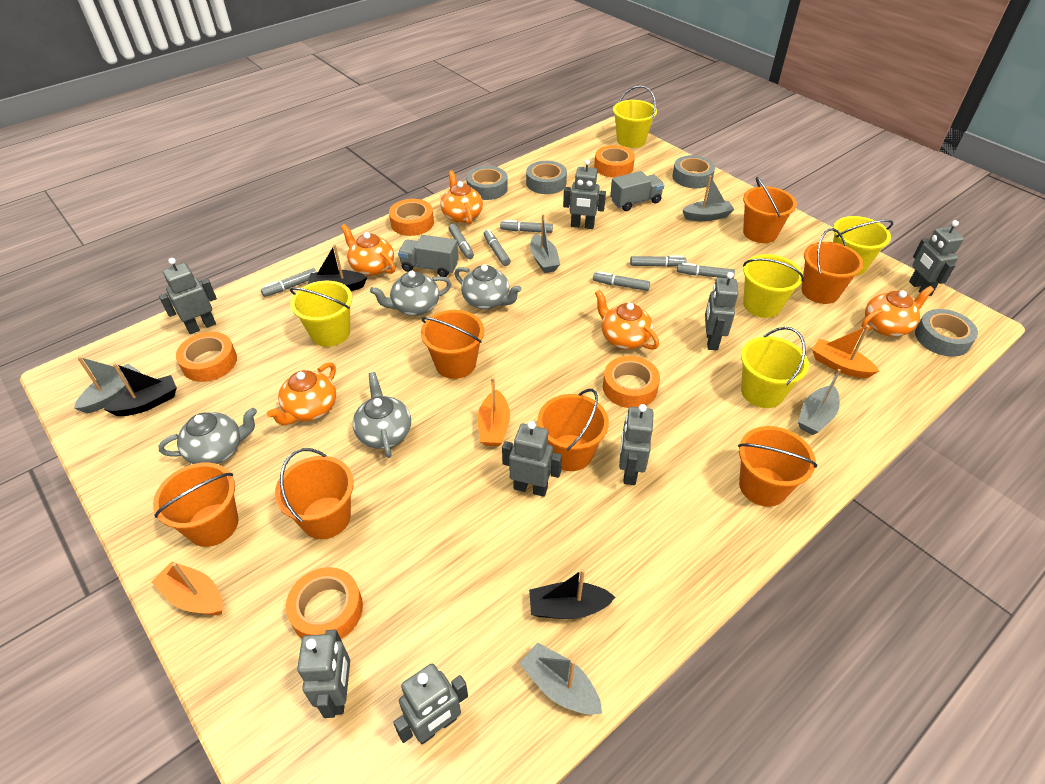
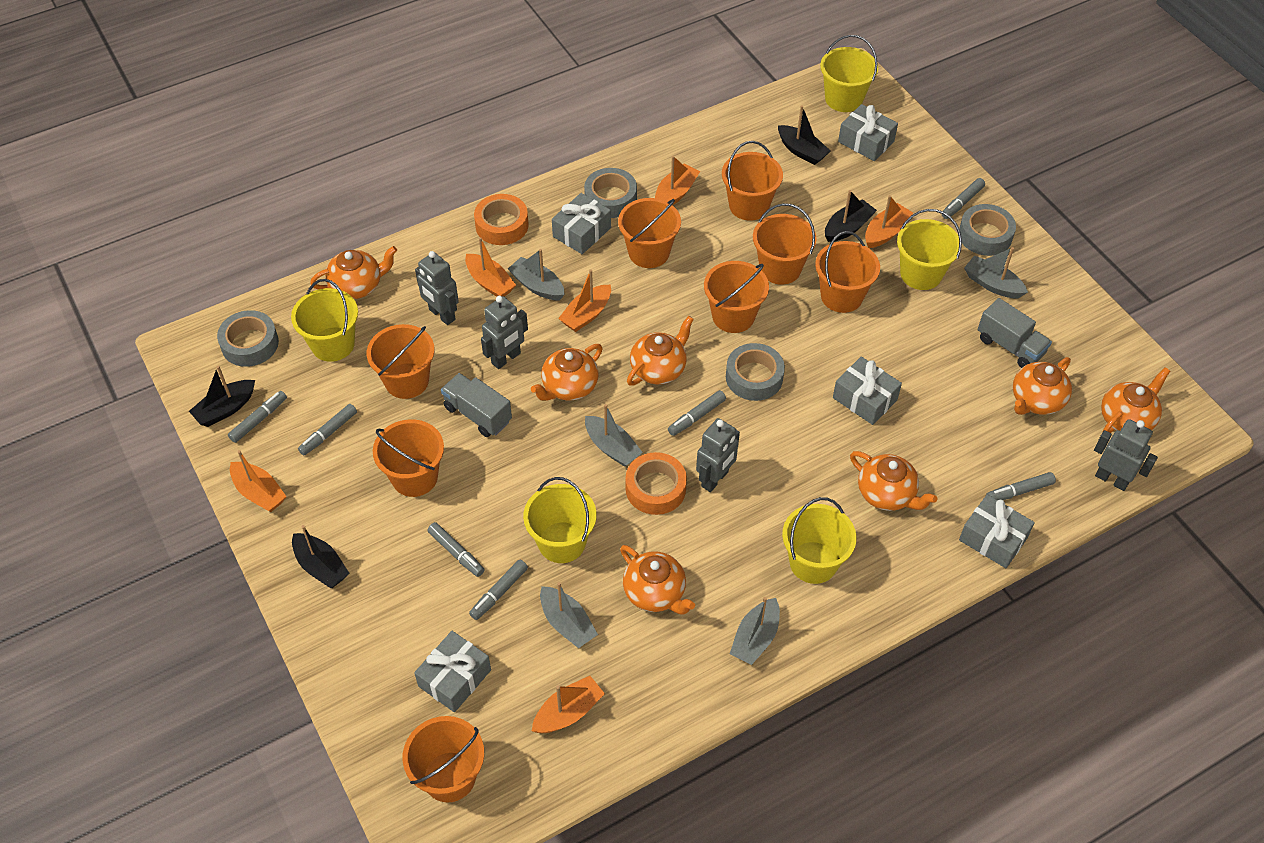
black boat: [104,363,177,416] [308,244,367,291] [529,569,615,619] = 3 -> [189,366,255,427] [292,525,350,588] [778,105,830,165] [825,190,877,242] = 4
grey gift: none = 0 -> [414,631,491,712] [552,193,611,254] [833,357,902,425] [838,104,898,161] [959,495,1035,568] = 5
grey robot: [159,258,217,334] [297,630,350,718] [393,664,468,744] [502,421,562,497] [563,159,606,229] [619,404,654,485] [705,272,738,350] [909,220,964,296] = 8 -> [415,251,459,325] [481,296,528,369] [696,418,740,492] [1094,419,1158,491] = 4
grey teapot: [158,408,257,464] [353,372,411,458] [370,271,451,316] [455,264,522,309] = 4 -> none = 0
orange boat: [151,561,223,615] [477,377,510,446] [812,325,879,378] = 3 -> [230,450,287,512] [465,237,516,297] [532,676,605,733] [558,269,611,332] [655,156,700,205] [865,195,913,248] = 6
orange bucket: [153,463,238,547] [275,448,354,539] [421,310,484,379] [537,389,609,471] [738,426,817,507] [743,177,797,243] [802,228,864,304] = 7 -> [367,324,435,399] [373,419,444,497] [403,716,484,802] [618,198,681,268] [704,261,769,333] [722,141,783,221] [753,203,817,285] [815,231,880,313] = 8
orange tape: [176,332,237,382] [286,567,363,639] [389,199,434,236] [594,145,635,178] [603,356,660,408] = 5 -> [474,194,529,245] [625,452,687,515] = 2
orange teapot: [267,362,336,425] [341,224,395,276] [440,171,483,225] [595,290,659,350] [862,286,934,337] = 5 -> [310,246,397,299] [531,344,603,401] [620,545,695,614] [627,316,694,386] [850,451,937,511] [1013,357,1072,415] [1101,367,1170,433] = 7

